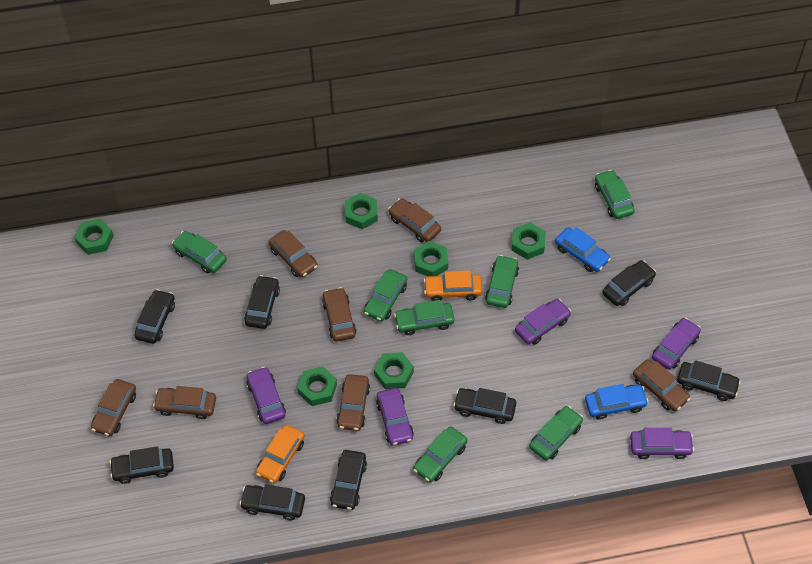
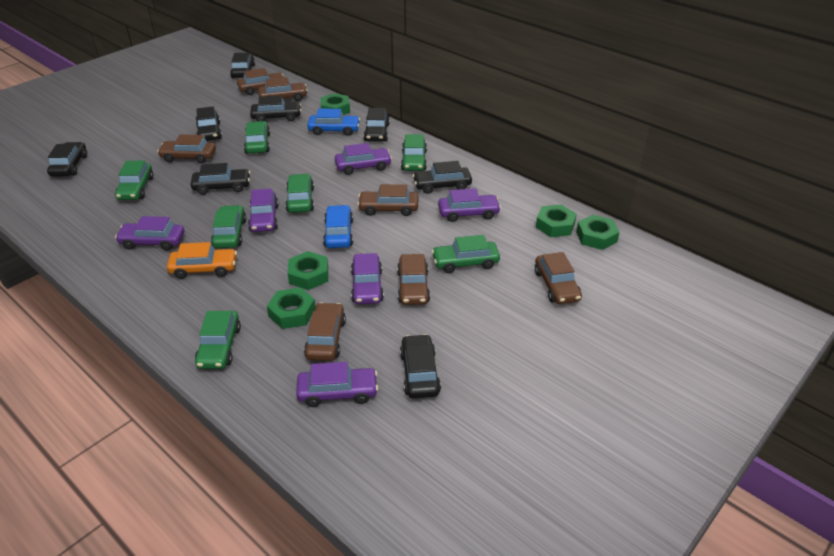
green nut: [74,219,114,255] [298,366,337,406] [345,193,378,229] [374,352,414,390] [414,241,448,276] [511,222,546,260] = 6 -> [267,287,315,329] [288,251,328,290] [320,93,350,115] [536,204,577,237] [576,215,620,250] = 5
orange car: [256,425,305,484] [424,270,482,301] = 2 -> [167,242,237,279] = 1
purple car: [247,367,286,424] [376,388,414,446] [515,299,571,345] [630,428,694,459] [652,318,701,370] = 5 -> [115,216,184,251] [248,189,279,232] [296,362,378,407] [335,143,392,175] [351,253,384,304] [438,188,501,222] = 6

